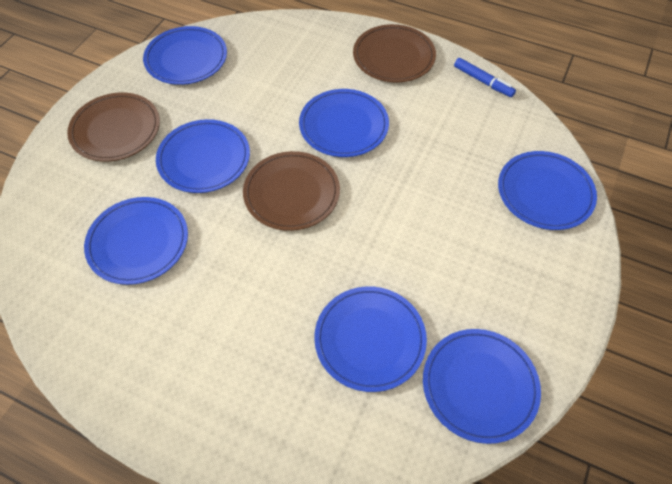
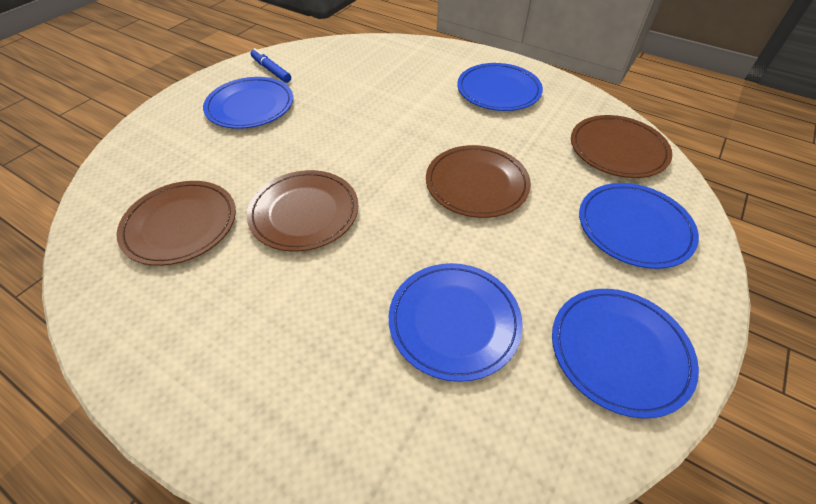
blue plate: [84,197,188,285] [143,26,227,85] [156,119,250,193] [299,89,389,157] [314,286,427,392] [423,329,541,444] [498,151,597,230] = 7 -> [203,77,293,129] [389,263,523,382] [457,63,543,111] [552,289,699,418] [579,183,699,269] = 5
brown plate: [67,93,160,162] [243,151,340,231] [353,24,436,83] = 3 -> [116,181,236,266] [246,170,358,251] [426,145,531,218] [571,115,672,178] = 4

